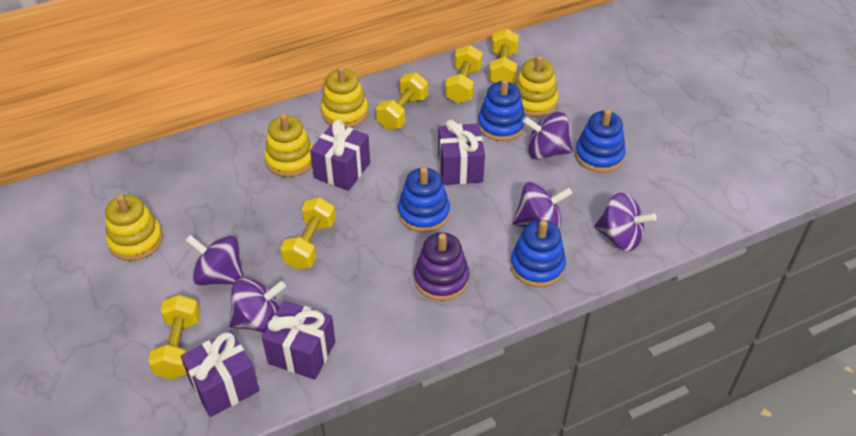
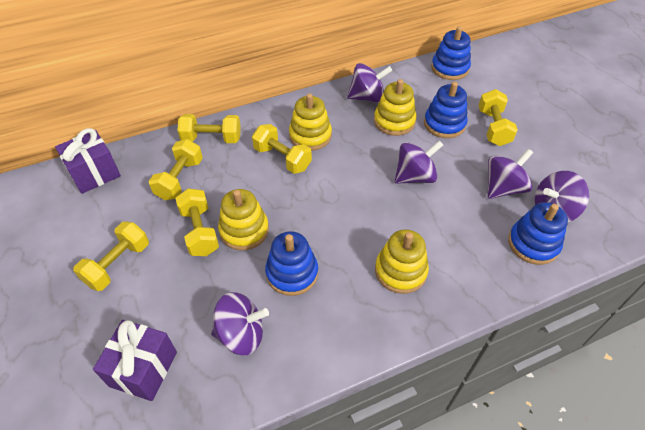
purple gift: [181,331,259,417] [262,300,335,380] [310,120,370,191] [438,120,485,185] = 4 -> [55,128,121,194] [93,320,177,401] = 2
purple stacking toy: [414,232,470,301] = 1 -> none = 0
yellow dumbbell: [148,295,200,379] [280,197,336,269] [376,72,428,130] [445,45,482,104] [489,28,519,83] = 5 -> [73,221,149,291] [149,139,203,200] [175,189,219,256] [178,114,241,143] [252,124,312,174] [478,89,518,146] = 6

